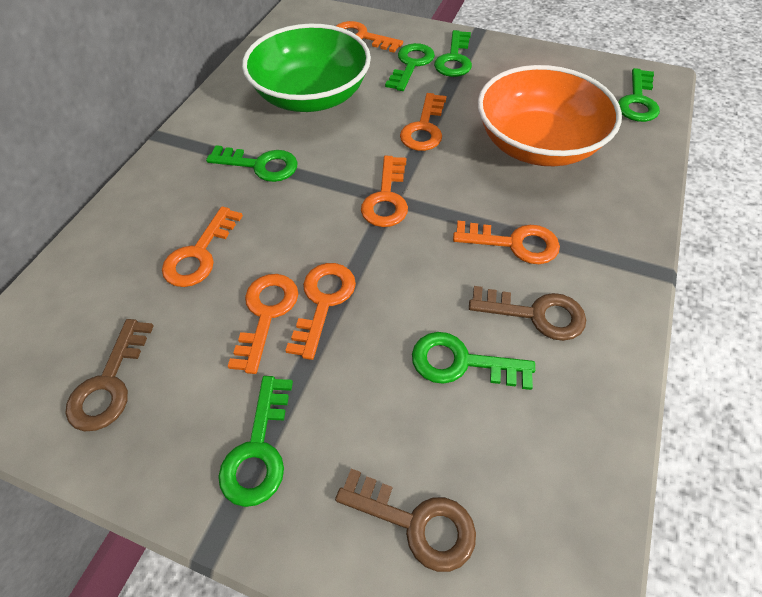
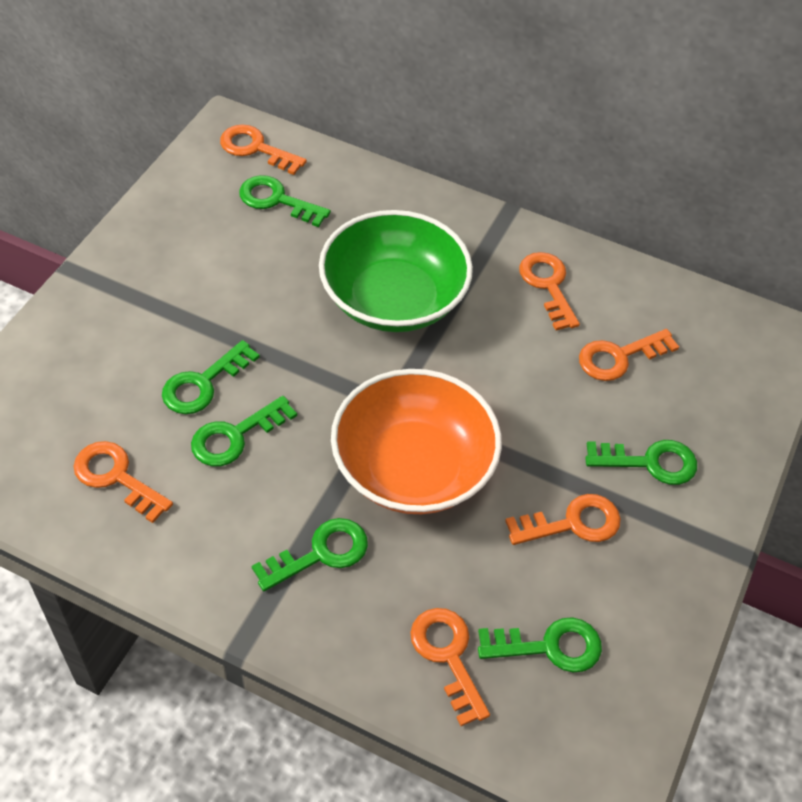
brown key: [66,319,153,432] [335,469,476,572] [469,286,586,341] = 3 -> none = 0
orange key: [162,206,243,287] [228,274,298,374] [285,263,356,360] [336,21,403,53] [361,156,408,227] [400,93,447,151] [453,221,560,264] = 7 -> [73,441,173,523] [220,125,307,175] [410,608,490,726] [505,494,621,545] [519,252,580,331] [579,329,679,381] = 6

